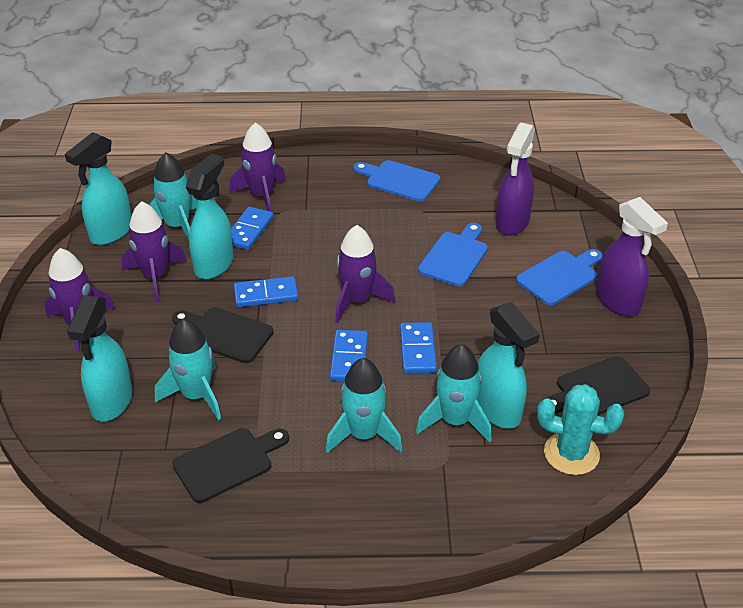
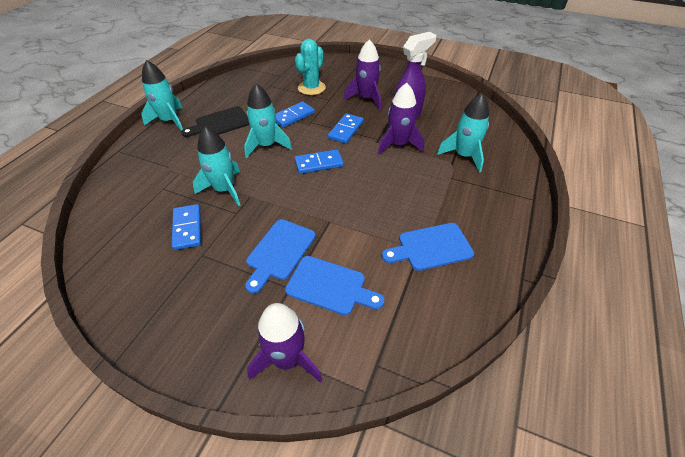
black cutting board: [172,307,274,363] [172,428,289,503] [545,356,650,415] = 3 -> [181,106,249,137] = 1
purple rocket: [45,248,115,351] [122,201,187,301] [229,122,286,212] [335,225,395,323] = 4 -> [247,303,322,383] [344,39,381,110] [378,83,424,155] = 3
purple spray bottle: [496,123,535,236] [596,197,668,316] = 2 -> [394,32,436,119] = 1
turquoise spray bottle: [65,132,132,245] [67,296,132,422] [186,153,233,279] [477,302,540,429] = 4 -> none = 0

